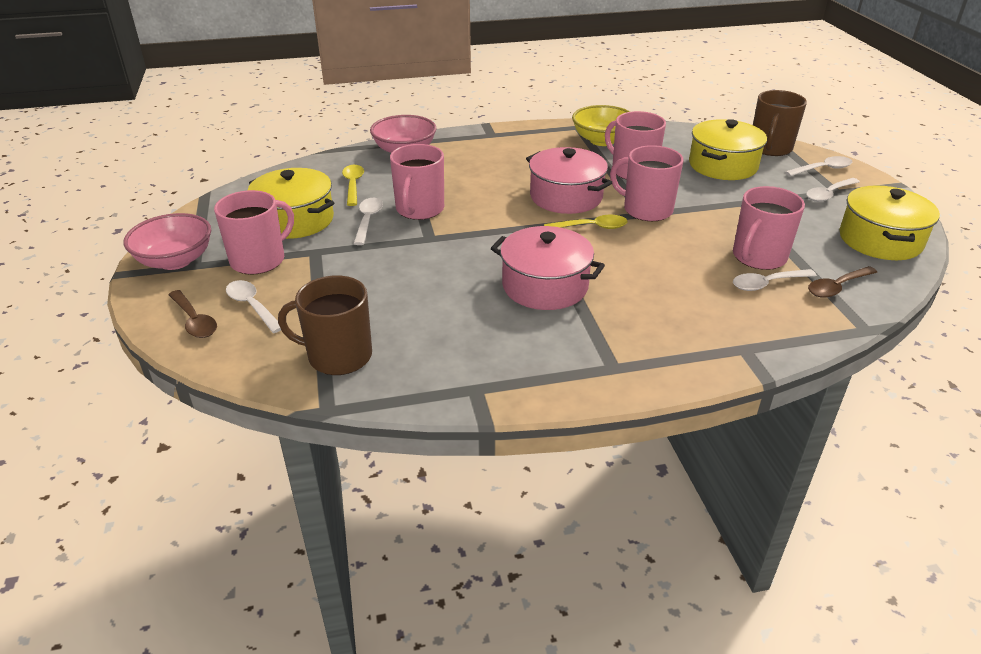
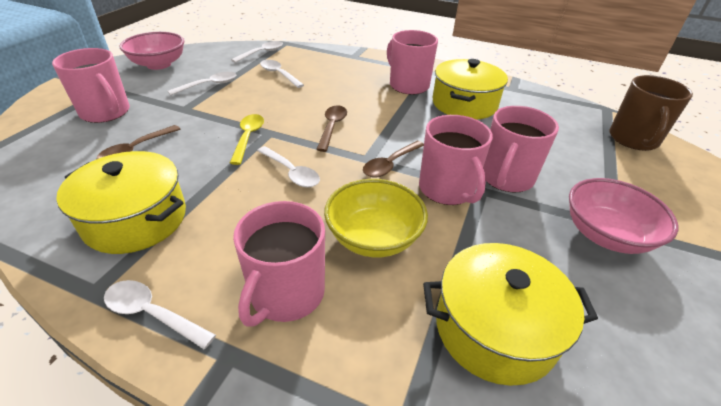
brown mug: [278,276,372,375] [753,90,807,156] = 2 -> [609,75,693,151] = 1
brown spoon: [168,290,217,338] [808,266,877,298] = 2 -> [96,125,180,159] [316,105,347,152] [363,141,424,178] = 3
pink pot: [491,226,605,310] [526,147,612,214] = 2 -> none = 0
yellow spoon: [342,165,364,206] [544,215,628,229] = 2 -> [230,114,264,165] = 1

